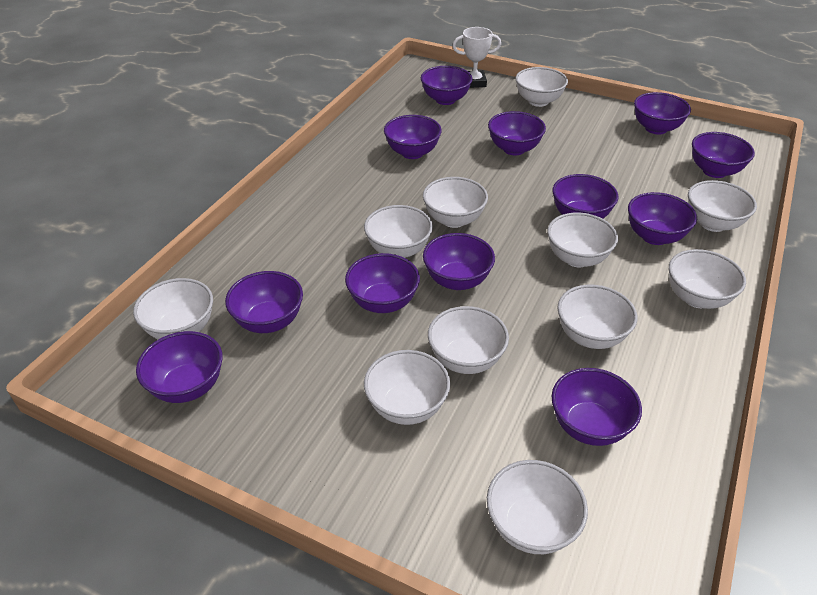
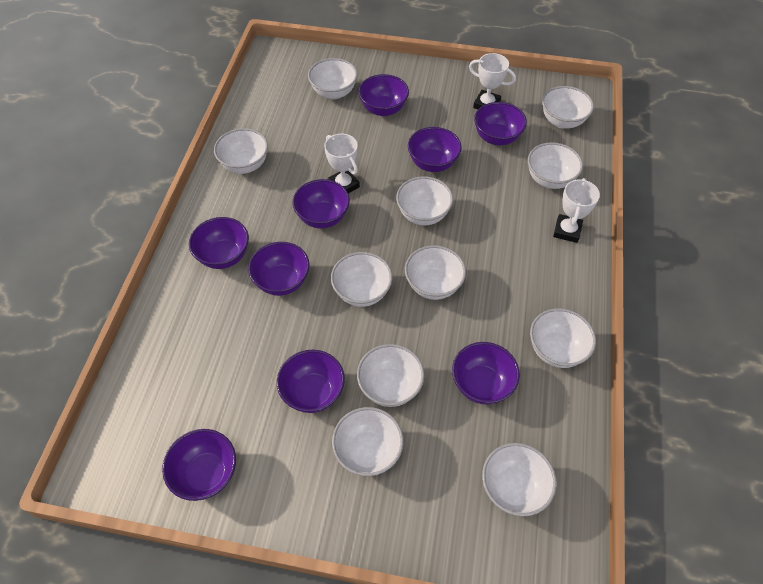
purple bowl: [136,331,223,403] [225,271,303,333] [345,253,420,313] [384,115,442,159] [421,66,473,105] [423,233,495,290] [488,111,546,155] [552,174,619,219] [552,368,642,446] [628,192,697,245] [634,92,691,135] [692,132,755,178] = 12 -> [162,429,236,501] [189,217,249,269] [248,242,310,296] [277,350,345,413] [292,179,350,228] [358,74,409,116] [408,127,462,172] [452,342,520,405] [474,102,527,146] = 9
white trophy: [453,27,501,88] = 1 -> [324,134,360,193] [469,53,516,109] [553,178,600,243] = 3

